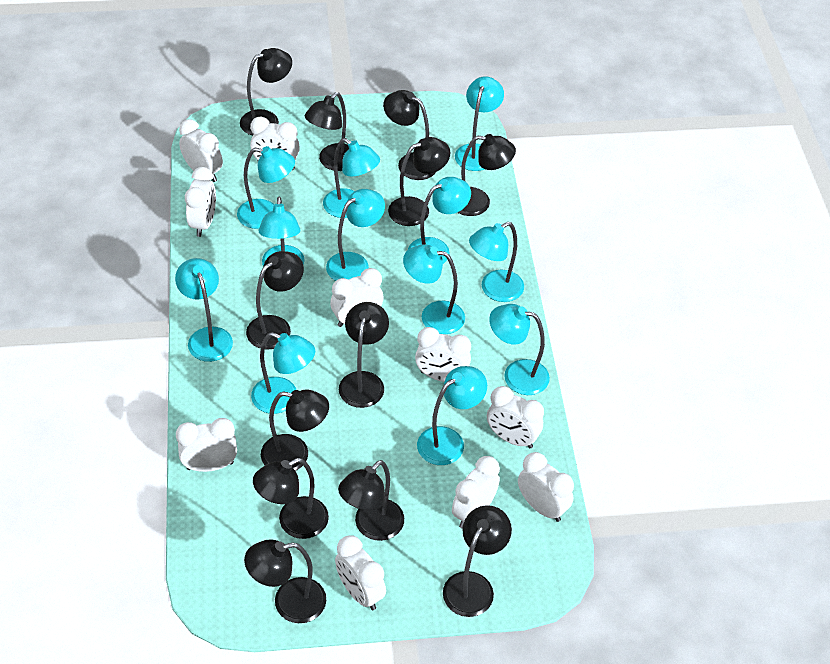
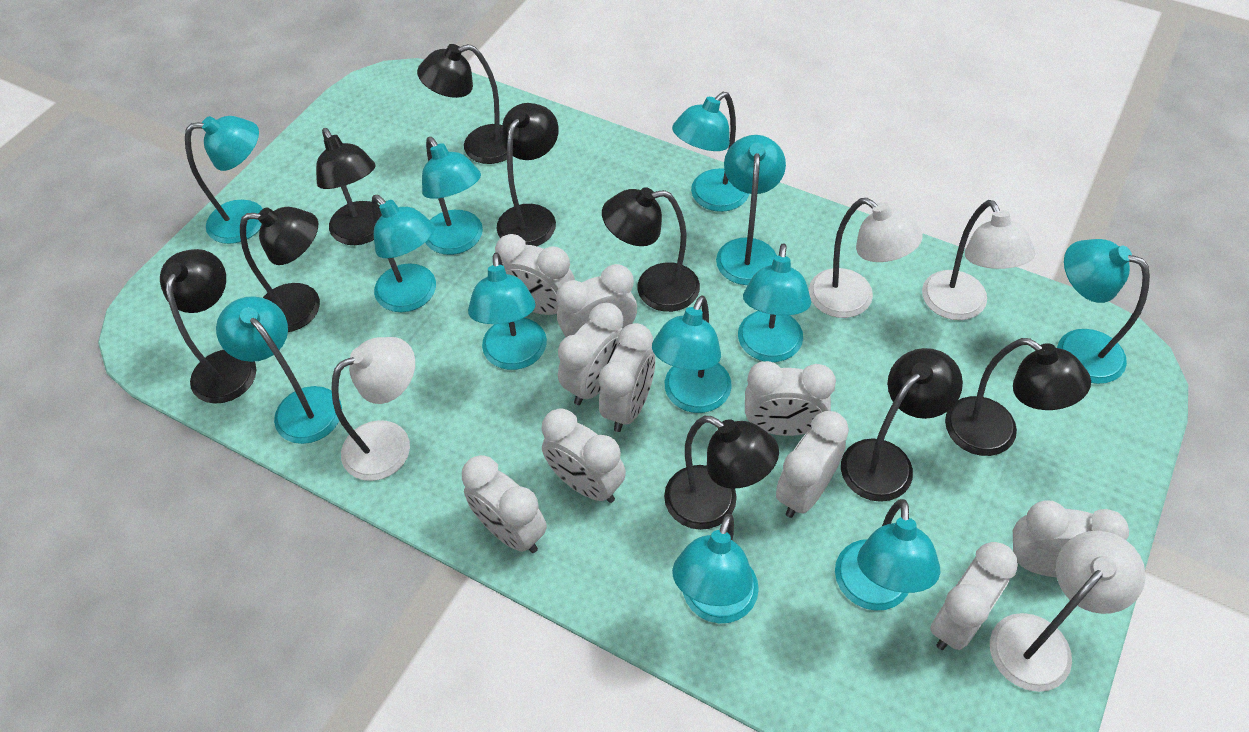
black lamp: [240,48,292,135] [244,539,326,623] [246,251,304,350] [253,458,329,539] [261,389,329,471] [305,92,349,171] [338,460,404,541] [339,302,389,408] [383,90,436,180] [388,137,450,226] [443,505,512,617] [457,134,516,216] = 12 -> [160,249,257,404] [240,207,320,332] [316,128,382,245] [417,44,507,164] [497,103,559,246] [602,187,700,312] [664,416,779,530] [841,348,963,502] [945,338,1091,456] = 9
white lamp: none = 0 -> [332,337,415,481] [809,198,923,318] [922,200,1035,320] [990,531,1146,692] = 4

